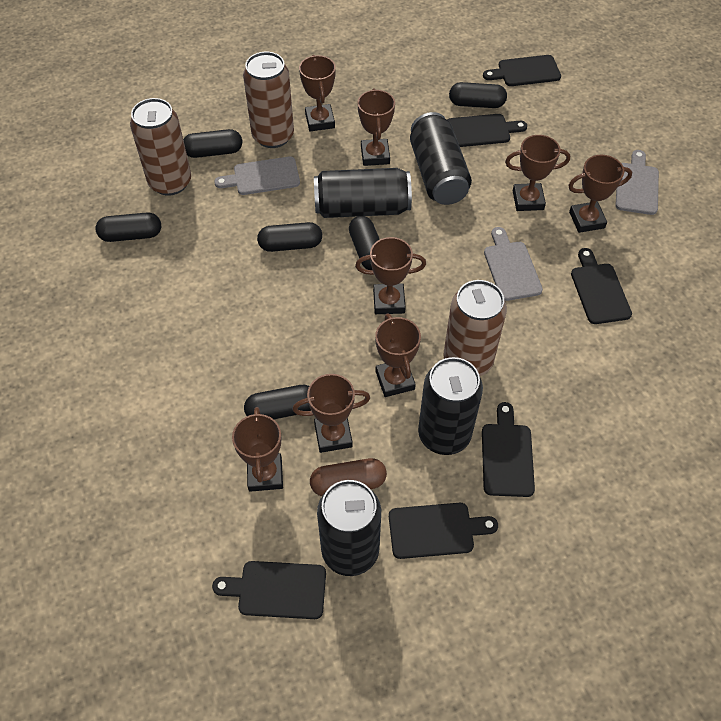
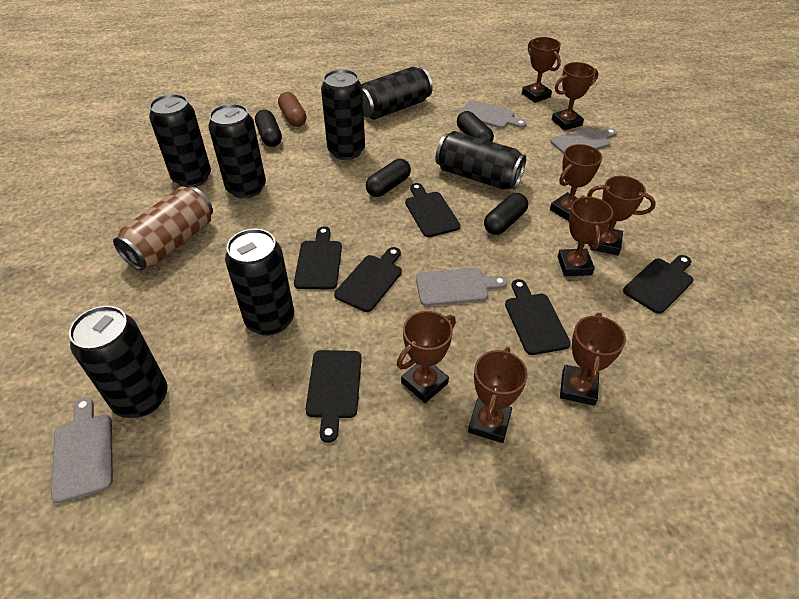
black can: [314,168,412,218] [317,480,381,576] [410,112,472,205] [418,357,483,455] = 4 -> [69,306,168,418] [149,94,211,188] [208,104,266,199] [225,229,294,336] [321,69,365,160] [361,67,433,119] [435,131,526,190] = 7
black capsule: [95,213,161,242] [183,129,242,158] [244,385,311,419] [257,222,322,252] [349,216,380,270] [449,82,507,108] = 6 -> [255,110,282,147] [366,159,411,197] [457,111,494,142] [484,193,528,235] = 4
brown can: [130,98,191,196] [243,52,294,148] [444,280,507,376] = 3 -> [113,186,213,271] = 1
grey cutting board: [214,157,300,195] [484,227,543,301] [616,150,659,215] = 3 -> [51,397,113,503] [416,268,507,306] [459,100,527,129] [550,127,617,154] = 4

